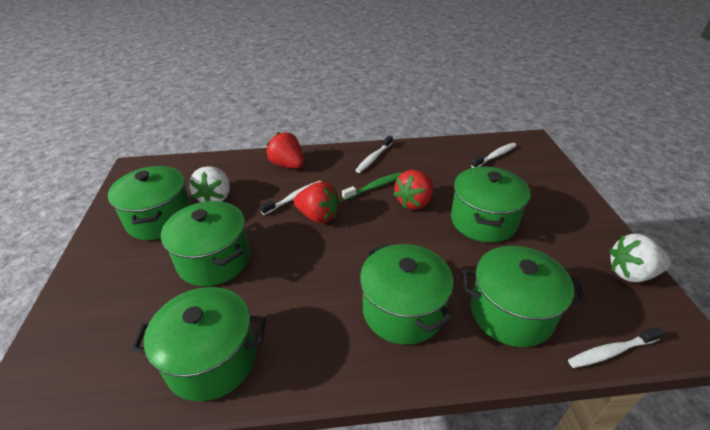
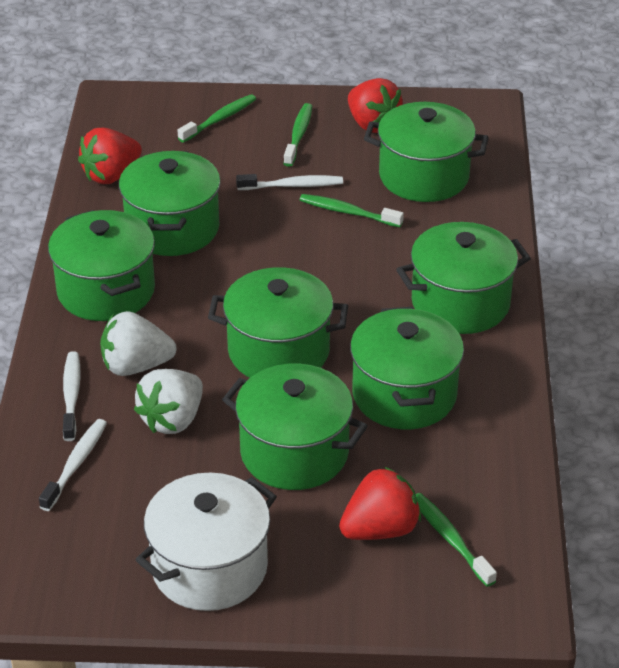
green pot: [108,166,191,240] [131,287,266,401] [161,201,250,286] [360,243,454,345] [451,166,531,243] [462,246,586,347] = 6 -> [48,210,155,321] [119,151,221,256] [208,267,348,378] [222,364,368,490] [350,307,464,429] [364,102,489,202] [396,222,531,334] = 7
green toothbrush: [342,172,401,200] = 1 -> [178,94,256,143] [284,103,312,167] [300,194,404,227] [416,493,497,587] = 4
white pot: none = 0 -> [136,473,277,611] = 1
white toothbrush: [260,181,322,215] [355,136,393,173] [471,143,517,168] [568,327,664,368] = 4 -> [39,419,107,511] [63,351,81,441] [236,174,343,190] = 3

